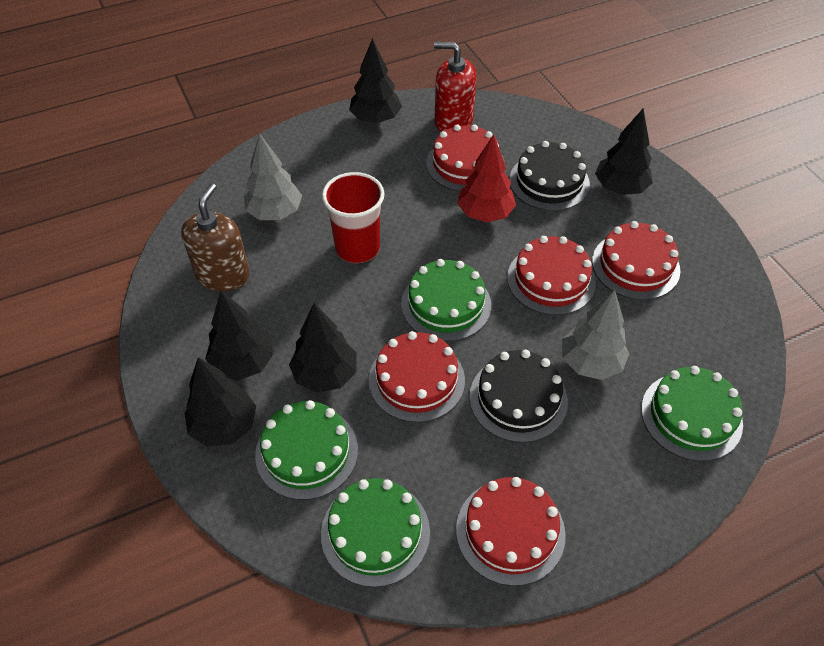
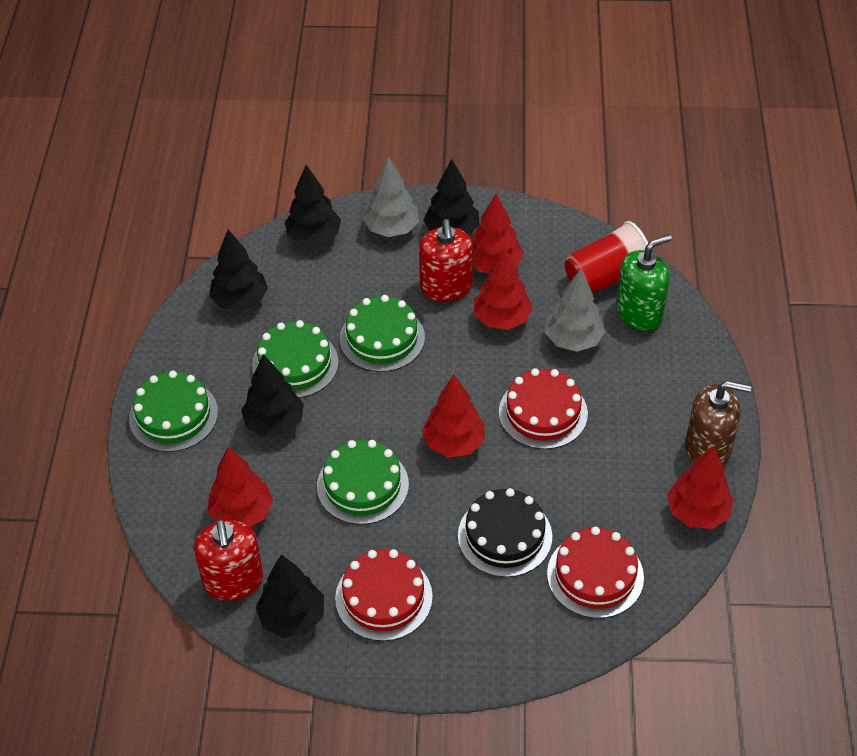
black cake: [470,350,568,443] [510,141,590,211] = 2 -> [458,488,552,577] = 1
green soap dispenser: none = 0 -> [616,234,672,330] = 1
red cake: [369,331,465,423] [426,124,503,192] [456,477,566,586] [507,236,596,315] [592,221,680,300] = 5 -> [335,549,433,641] [499,368,588,449] [547,526,644,618] = 3
red soap dispenser: [434,42,477,132] = 1 -> [194,519,264,600] [419,219,473,301] = 2
red tree: [457,134,516,222] = 1 -> [208,447,273,527] [422,375,485,458] [472,193,524,273] [474,248,533,330] [667,446,734,529] = 5

